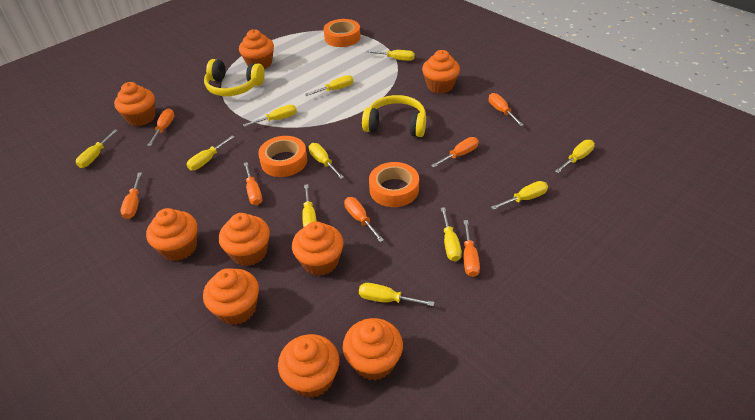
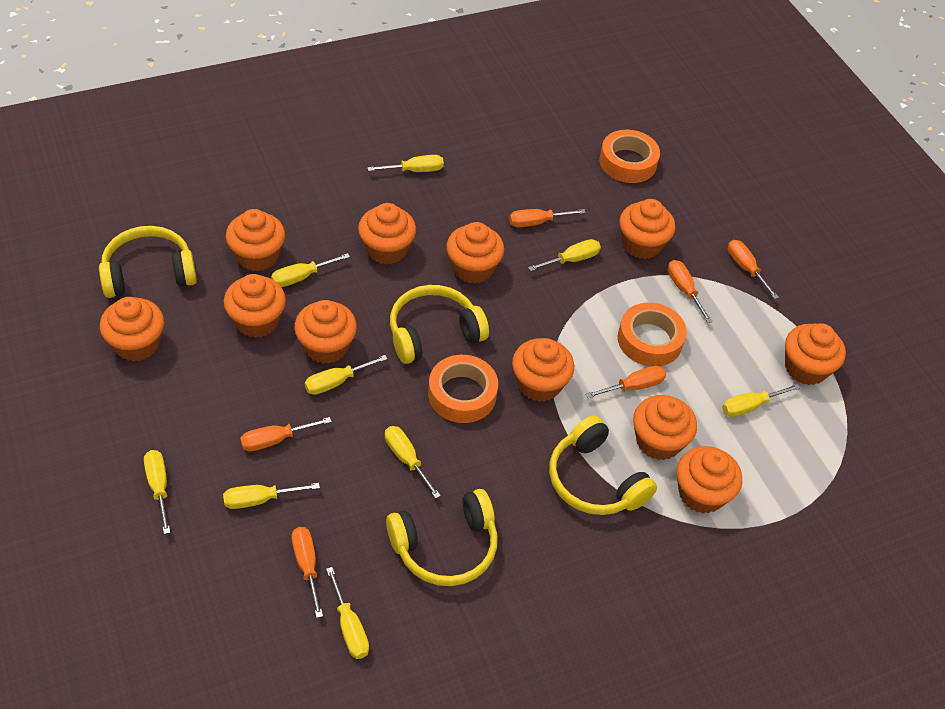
orange cupcake: [114,82,155,126] [146,208,197,261] [203,268,259,325] [219,213,270,266] [239,29,274,69] [278,334,340,398] [292,221,344,276] [343,318,403,380] [422,50,460,94] = 9 -> [100,297,164,362] [224,274,286,338] [226,209,285,271] [294,300,357,364] [358,203,416,264] [446,222,504,284] [512,338,574,402] [619,199,675,259] [633,395,697,460] [677,446,742,513] [785,323,846,385] = 11
orange screwdriver: [120,172,142,219] [147,109,175,146] [244,162,262,205] [344,197,384,242] [431,137,479,167] [463,220,480,277] [489,93,524,126] = 7 -> [240,417,332,451] [292,527,323,618] [509,209,586,227] [586,365,666,398] [668,260,713,323] [728,240,779,299] = 6
yellow headphones: [204,59,265,96] [362,95,426,137] = 2 -> [99,226,197,298] [386,489,498,586] [390,285,489,364] [549,415,657,515] = 4
yellow screwdriver: [76,129,118,168] [187,135,235,170] [243,105,297,127] [302,184,317,227] [305,75,353,96] [309,143,344,179] [359,283,435,306] [366,50,415,61] [441,207,462,262] [491,181,548,210] [555,140,595,173] = 11 -> [144,450,171,534] [223,483,320,509] [271,253,350,287] [305,355,388,395] [326,567,369,659] [368,155,444,172] [385,426,441,499] [528,239,601,271] [722,384,800,417] = 9

